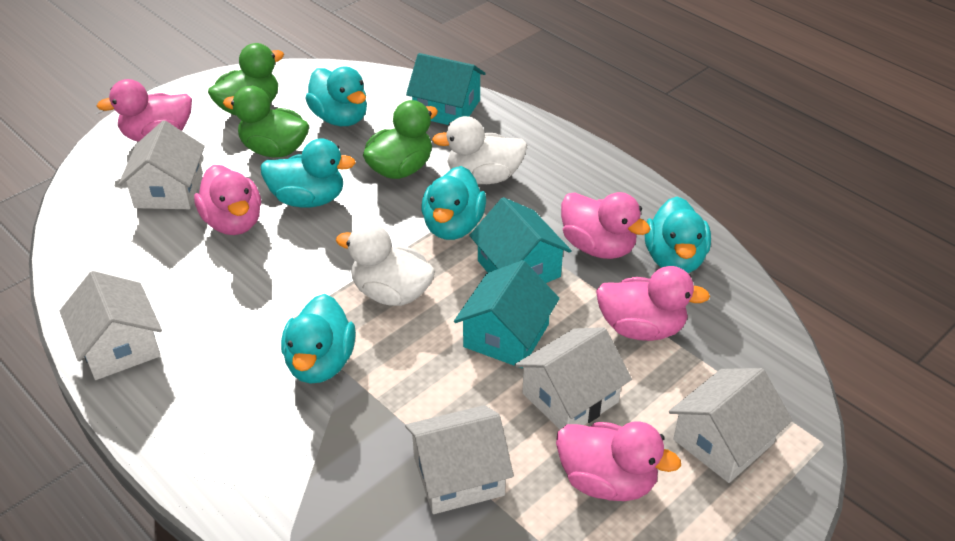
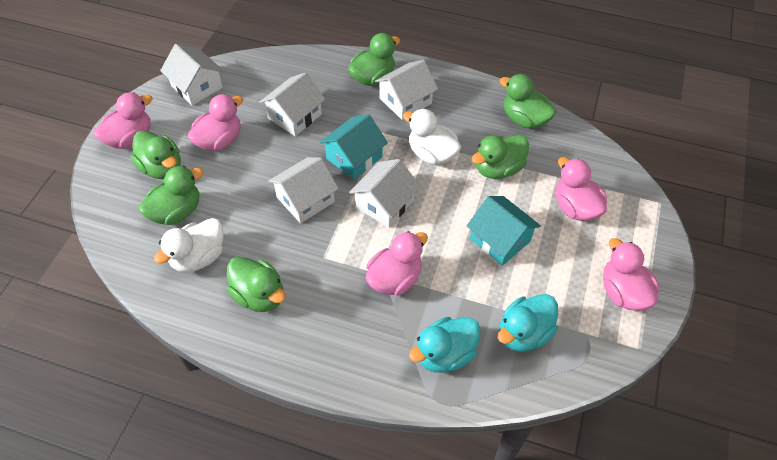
green duck: [208,43,284,115] [223,86,309,157] [363,100,438,179] = 3 -> [131,131,181,179] [138,165,203,225] [227,256,286,312] [348,33,400,86] [472,135,529,179] [499,74,556,129] = 6
turquoise duck: [261,138,356,208] [281,294,356,384] [305,66,367,126] [421,166,486,240] [645,196,711,273] = 5 -> [409,317,481,373] [498,294,558,352] = 2
turquoise house: [406,53,486,125] [454,260,560,368] [469,197,572,283] = 3 -> [319,114,388,180] [467,196,541,266] = 2

